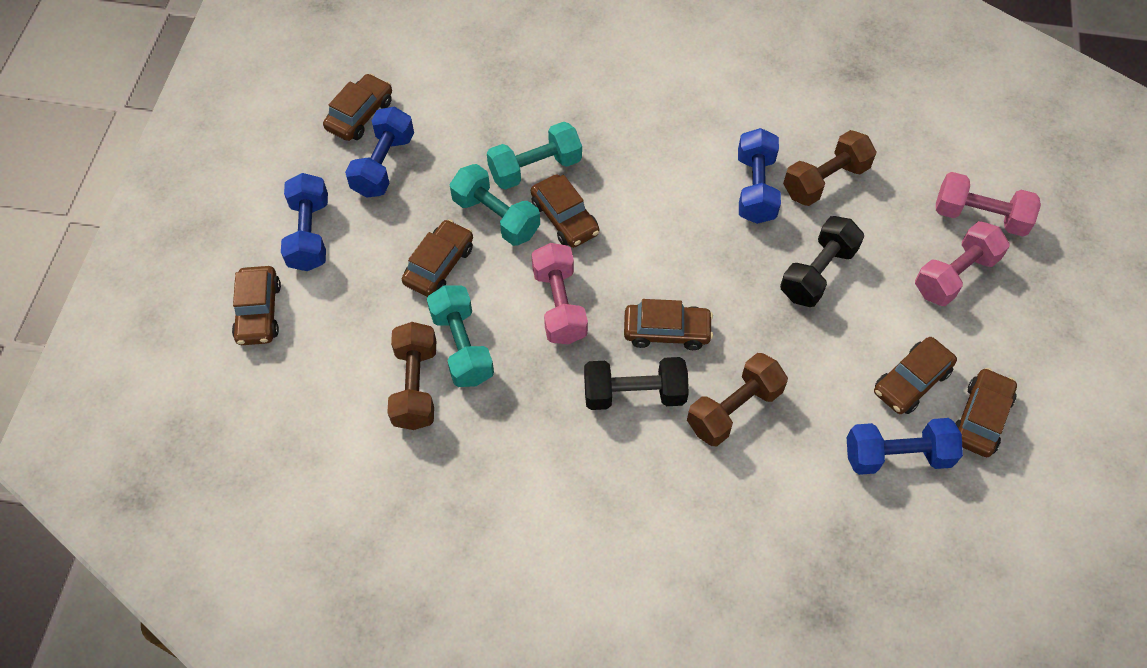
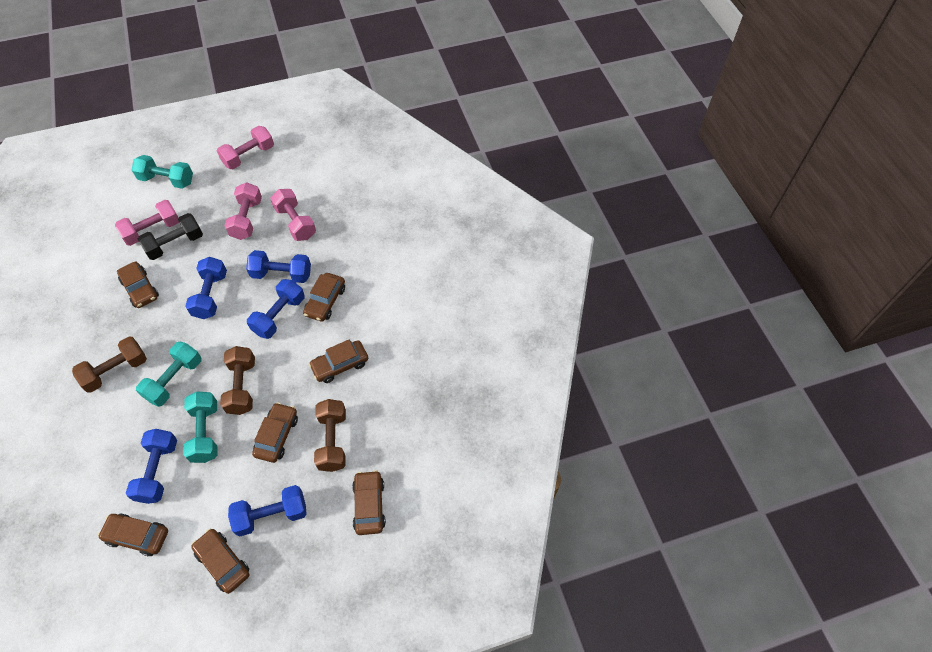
black dumbbell: [584,357,689,410] [780,216,864,307] = 2 -> [138,213,203,260] = 1
blue dumbbell: [281,173,328,271] [345,106,414,198] [738,128,781,224] [847,418,963,475] = 4 -> [126,429,177,504] [185,257,227,319] [228,485,307,536] [246,250,311,283] [247,279,304,339] = 5
pink dumbbell: [532,243,588,344] [915,221,1010,306] [936,172,1041,236] = 3 -> [115,200,179,246] [217,126,274,169] [225,182,262,240] [270,189,316,241] = 4

